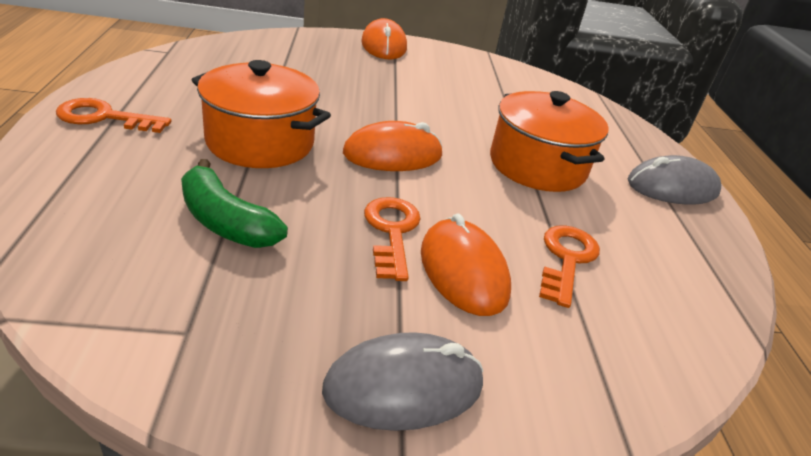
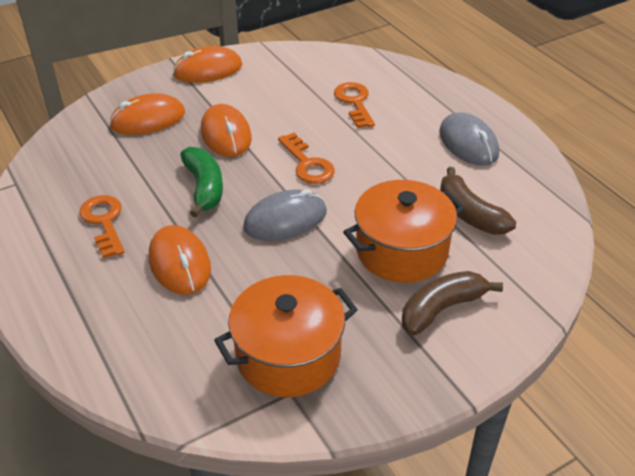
brown banana: none = 0 -> [402,271,503,335] [440,167,516,235] = 2
orange mouse: [343,121,443,171] [361,18,407,59] [421,213,511,316] = 3 -> [109,94,185,135] [149,225,211,295] [173,46,242,83] [201,104,252,157] = 4

